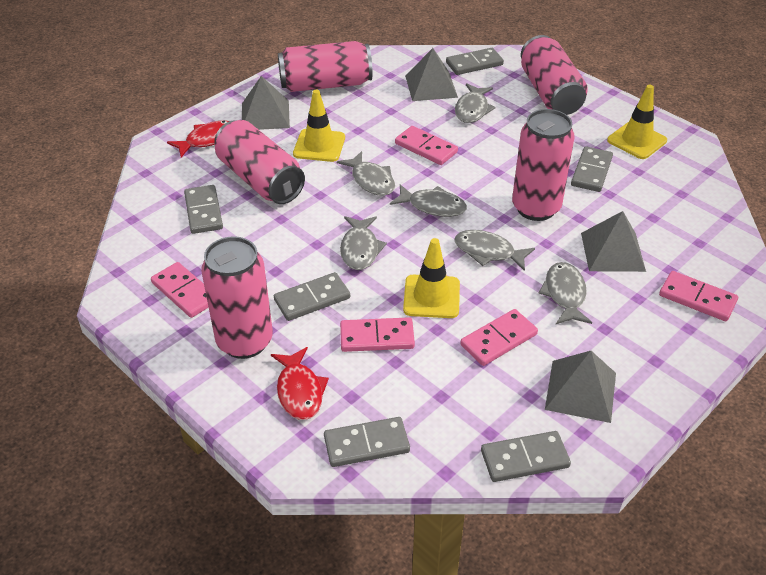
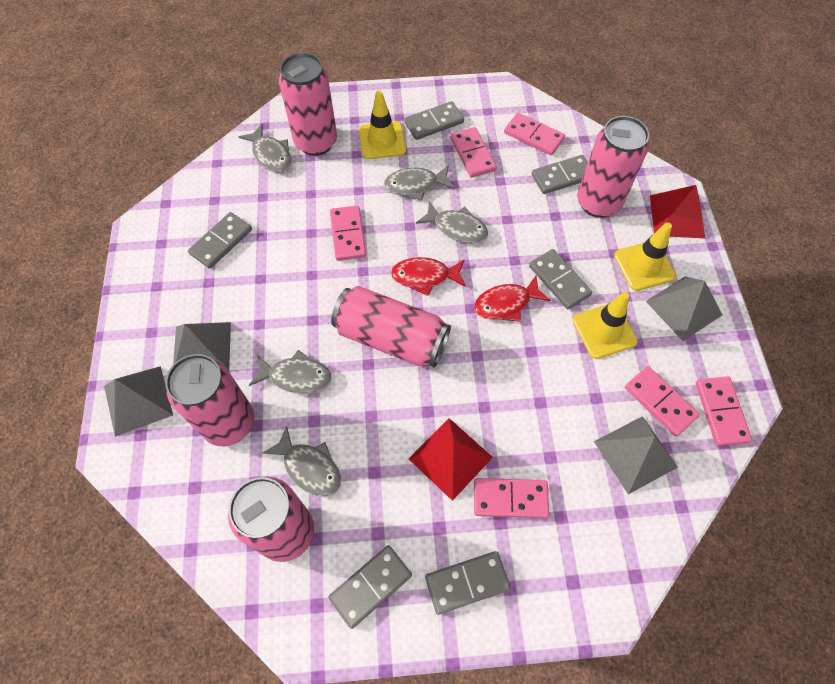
grey fish: [337,151,395,196] [340,216,387,270] [390,184,467,217] [454,230,535,271] [455,83,495,123] [539,262,592,324] = 6 -> [239,124,291,173] [249,350,332,394] [262,426,341,497] [384,165,454,200] [416,201,488,244] = 5
pink domino: [151,262,209,318] [340,317,415,352] [395,126,458,165] [460,309,538,366] [659,271,738,321] = 5 -> [330,206,366,261] [450,127,497,178] [474,478,549,518] [504,113,565,155] [625,366,700,437] [696,376,752,446] = 6
red pyramid: none = 0 -> [409,418,493,501] [650,185,706,239] = 2

